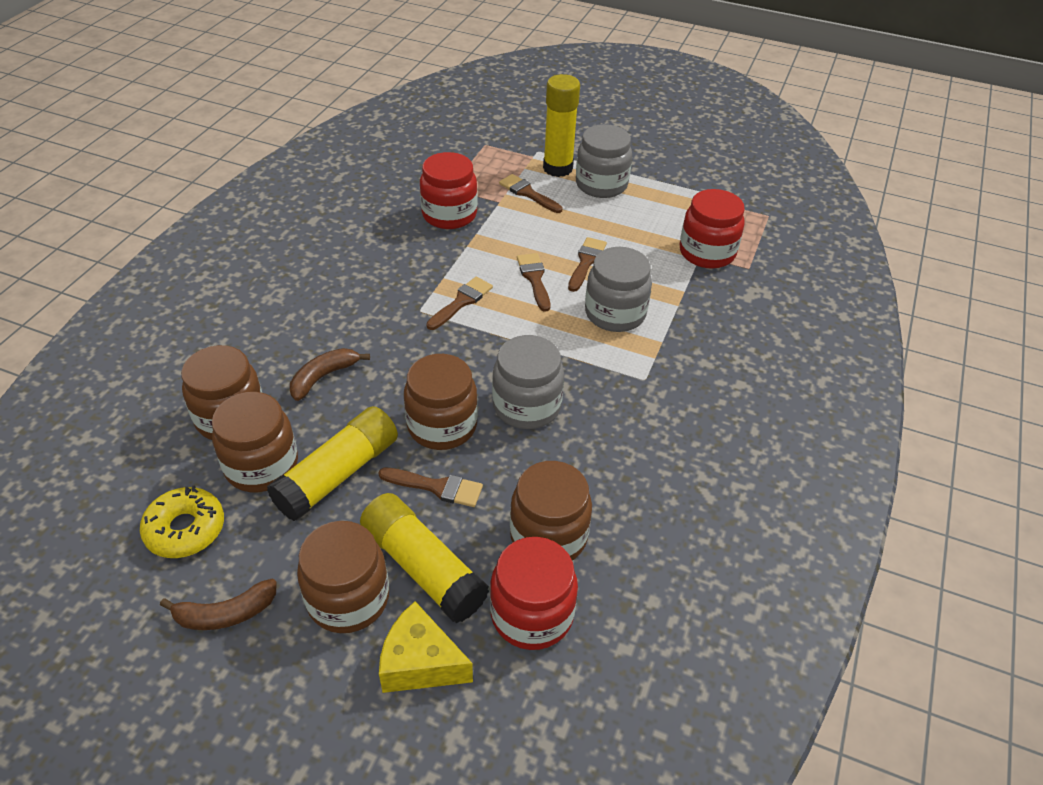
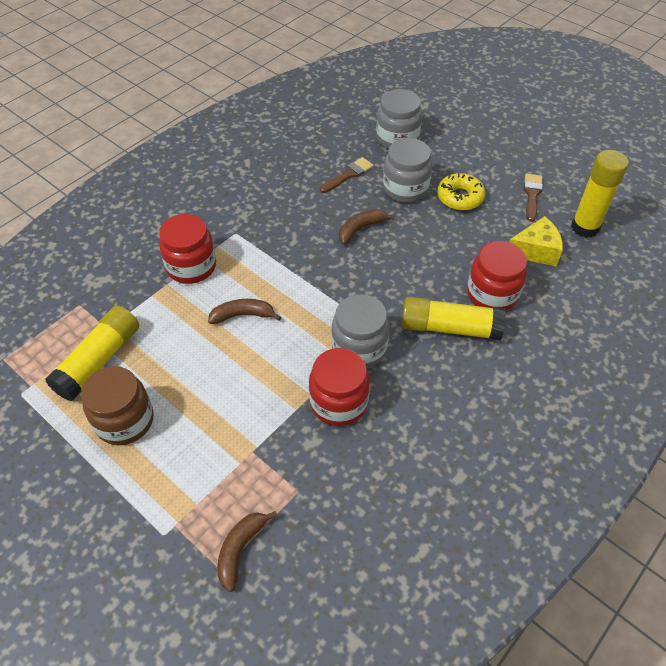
brown banana: [160,579,277,630] [290,348,370,401] = 2 -> [208,299,281,324] [217,511,277,592] [339,209,395,245] = 3
brown brush: [379,468,483,507] [426,277,493,330] [499,174,563,213] [517,253,550,312] [568,237,607,292] = 5 -> [320,157,374,193] [524,174,543,222] = 2
brown jar: [181,345,262,440] [212,392,298,492] [297,521,389,633] [404,354,478,450] [510,461,592,561] = 5 -> [81,366,154,445] = 1

